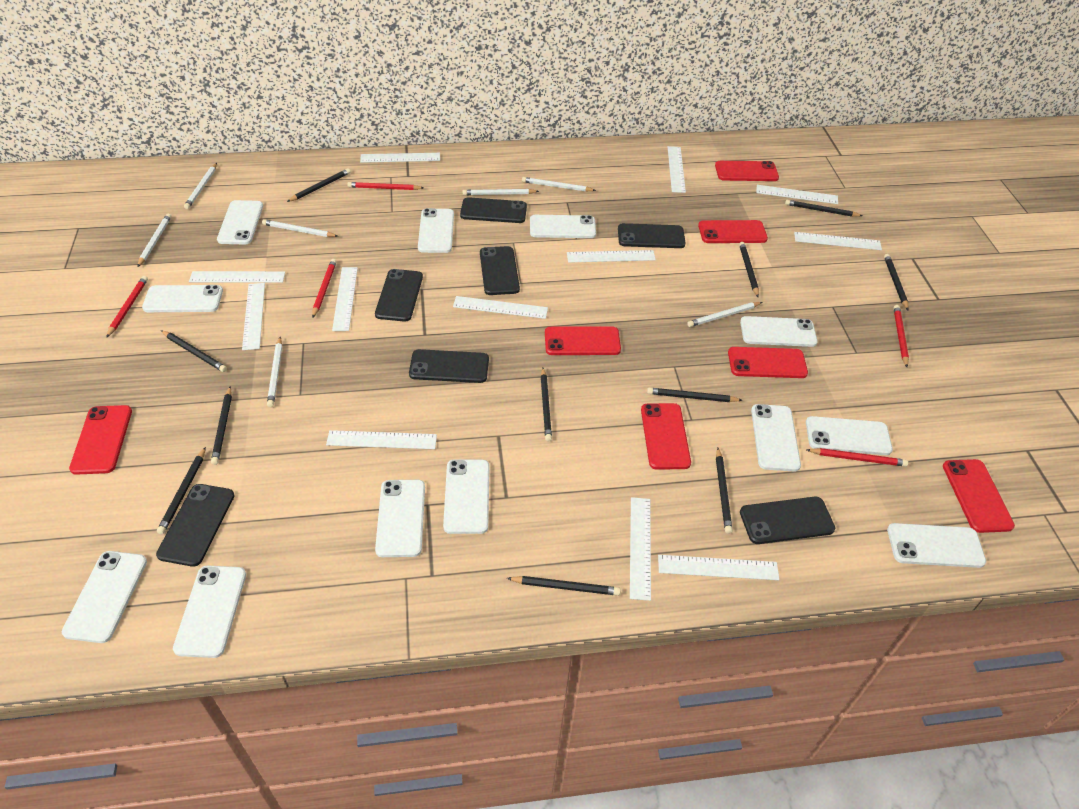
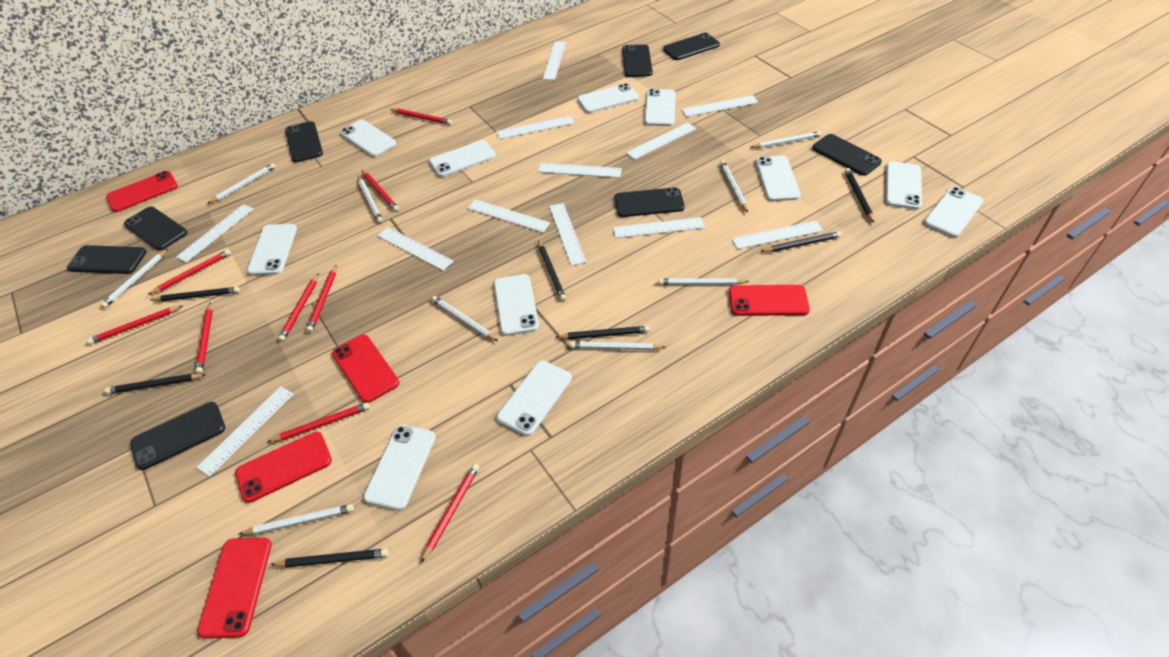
black pencil: [157,447,206,534] [161,330,227,372] [211,386,232,465] [287,168,351,202] [507,576,621,596] [540,368,552,442] [647,388,742,402] [716,448,732,534] [739,242,759,297] [785,200,863,217] [884,254,909,310] = 11 -> [105,373,206,394] [150,287,240,301] [270,549,389,567] [538,240,566,301] [556,326,650,339] [760,231,841,252] [845,168,874,223] = 7
black phone: [156,484,235,567] [375,269,423,322] [409,349,489,383] [460,197,527,223] [480,246,520,295] [618,223,686,248] [740,497,835,544] = 7 -> [67,245,146,274] [124,207,187,251] [130,402,225,470] [285,121,323,163] [614,187,685,217] [622,44,653,77] [663,32,720,60] [812,134,882,176] = 8
red pencil: [106,276,148,338] [312,259,337,318] [347,182,423,190] [806,448,908,467] [894,305,909,367] = 5 -> [87,306,182,344] [148,249,231,295] [195,302,213,374] [267,402,370,442] [278,273,319,342] [306,265,337,332] [362,170,399,211] [390,108,452,125] [421,464,479,563] = 9
red phone: [69,405,132,475] [545,326,621,355] [641,403,691,470] [698,220,768,243] [715,161,779,181] [728,347,808,378] [943,459,1015,533] = 7 -> [106,171,178,212] [197,538,272,639] [235,432,332,503] [332,335,399,403] [729,285,810,316] = 5
white pencil: [137,214,171,267] [184,163,217,209] [262,219,338,237] [267,337,282,407] [463,189,539,195] [522,177,596,192] [687,302,762,327] = 7 -> [100,249,168,308] [207,163,276,204] [239,504,354,535] [358,176,383,223] [432,296,498,341] [570,341,666,350] [658,278,749,285] [720,160,748,213] [751,131,821,148] = 9
white phone: [62,551,147,643] [142,285,223,312] [173,565,246,658] [217,200,263,244] [375,480,425,557] [418,208,454,253] [443,459,490,534] [530,215,596,238] [740,316,818,347] [751,404,801,472] [806,416,893,455] [887,523,986,568] = 12 -> [247,224,297,276] [340,119,396,157] [363,425,436,510] [429,140,496,177] [494,274,539,336] [497,361,572,436] [577,83,639,113] [645,89,675,126] [755,156,801,201] [885,161,922,210] [924,187,983,237] = 11

